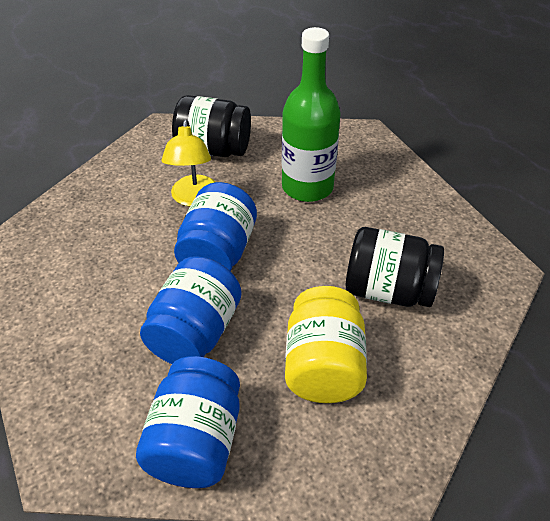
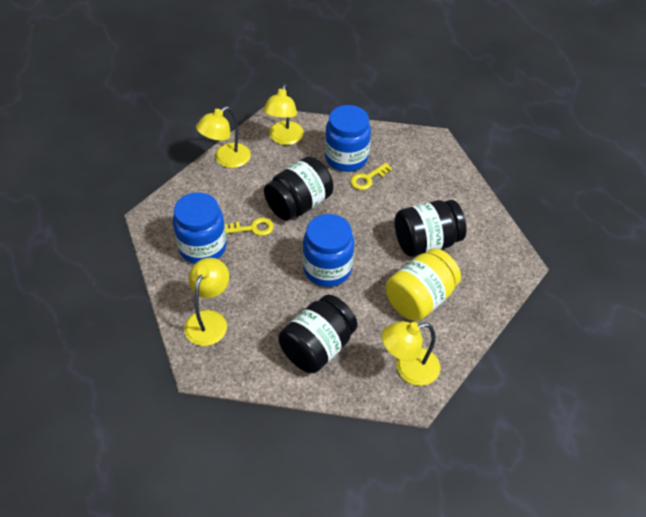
black jar: [172,95,251,157] [346,227,444,307] = 2 -> [264,156,333,221] [278,295,358,373] [395,200,467,257] = 3
green bottle: [282,27,341,202] = 1 -> none = 0
yellow key: none = 0 -> [225,217,274,236] [350,163,392,190] = 2
yellow lamp: [162,120,215,206] = 1 -> [184,258,229,346] [196,106,251,168] [263,84,304,145] [382,321,440,386] = 4

